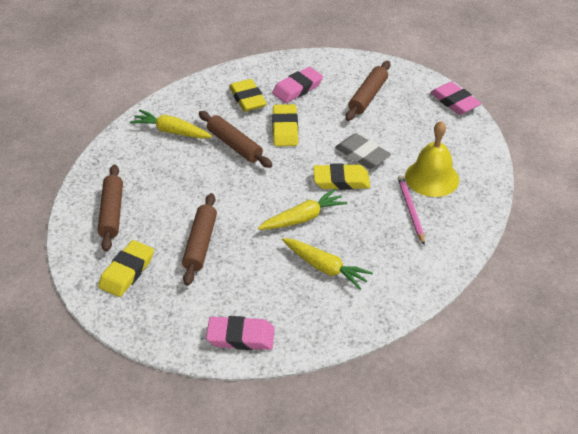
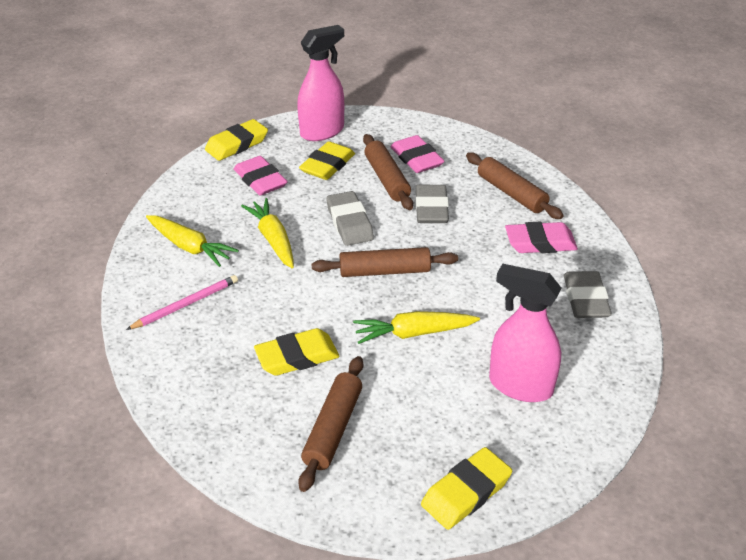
grey eraser: [335,133,391,169] = 1 -> [326,191,374,246] [415,185,449,223] [564,271,612,318] = 3
pink spray bottle: none = 0 -> [297,25,344,141] [489,264,561,402] = 2
yellow bell: [405,121,459,197] = 1 -> none = 0

